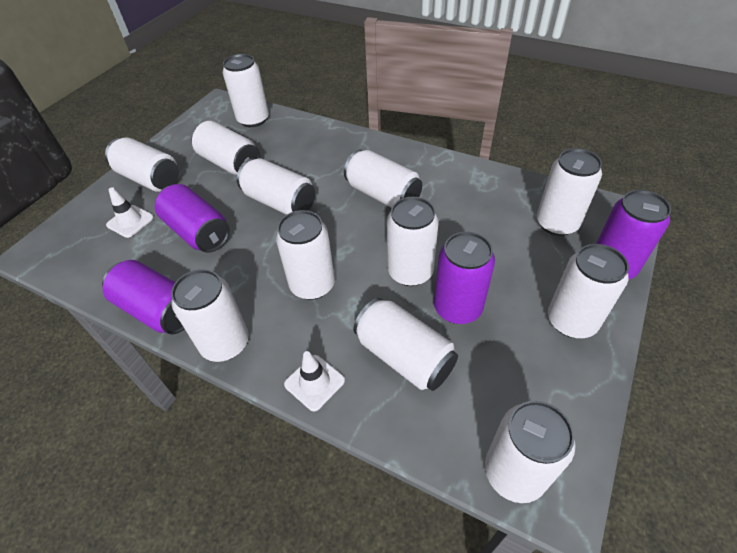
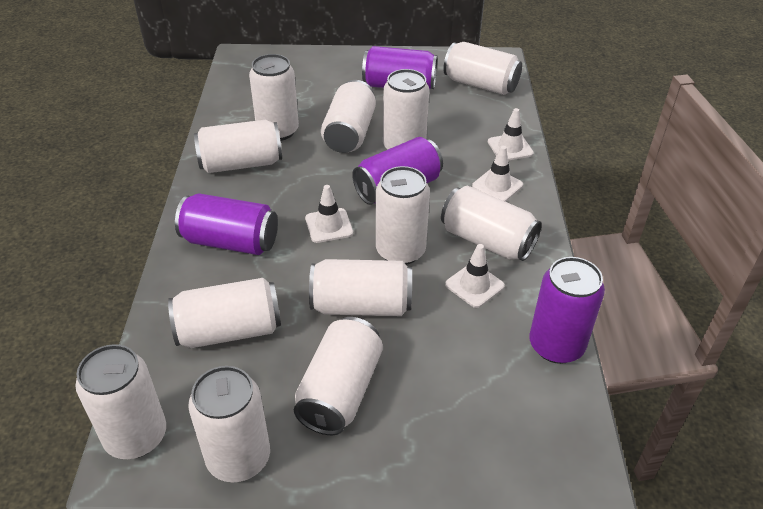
white traffic cone: [106,187,154,238] [284,351,345,411] = 2 -> [305,185,353,243] [445,244,505,308] [472,146,523,202] [488,108,534,161] = 4

